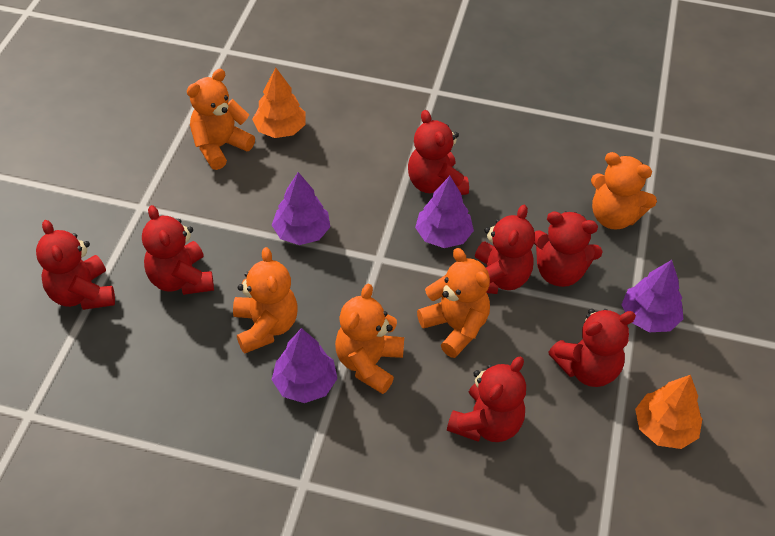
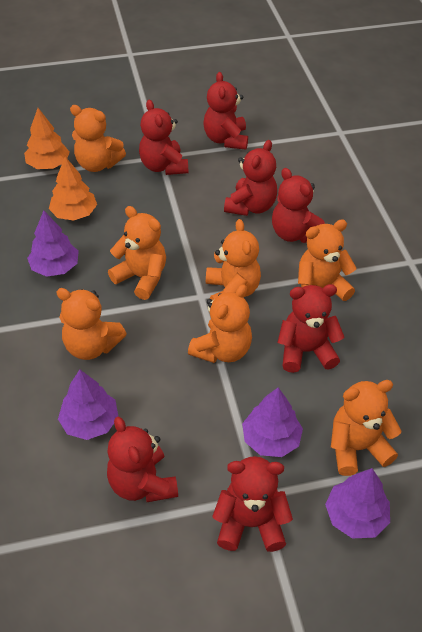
orange teddy bear: [187,69,255,170] [233,247,298,354] [335,284,404,394] [417,248,490,358] [591,152,657,229] = 5 -> [56,288,127,360] [70,105,126,172] [108,206,166,300] [188,284,252,363] [206,219,261,300] [298,219,357,301] [331,380,402,476] = 7

